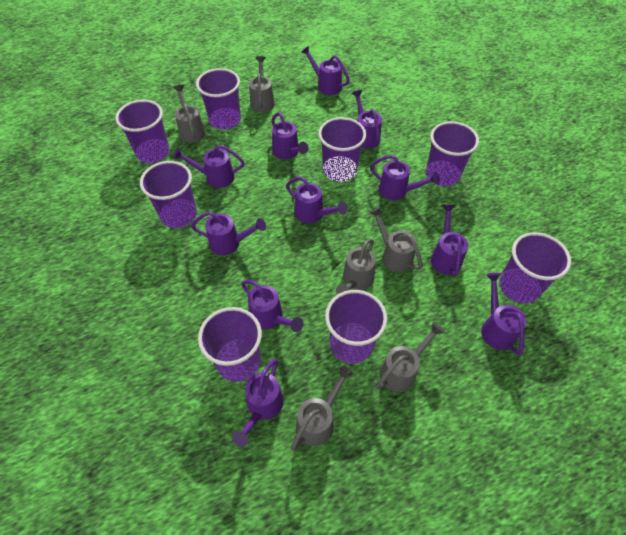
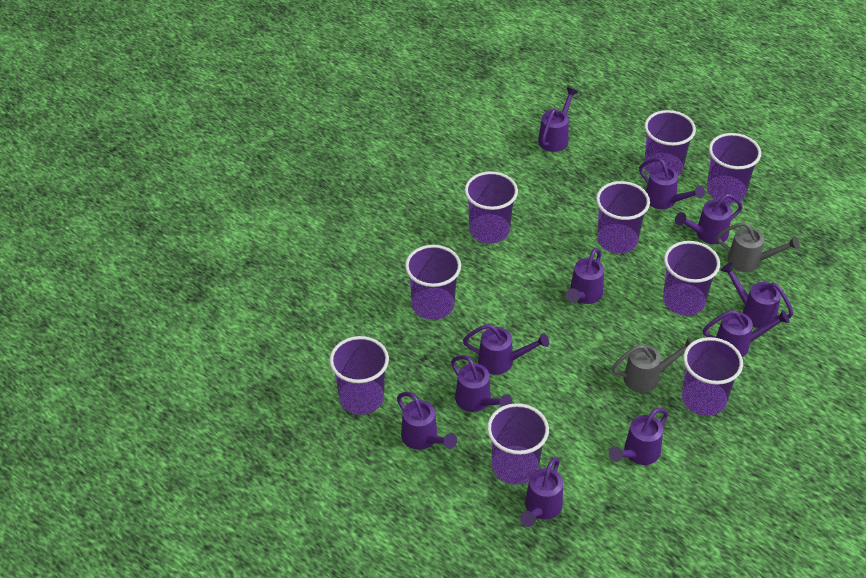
grey watering can: [173,85,205,143] [249,56,275,113] [291,366,354,451] [336,239,376,295] [369,207,423,273] [376,322,445,392] = 6 -> [612,337,693,393] [717,222,800,272] = 2
purple cup: [115,100,170,163] [140,161,197,228] [196,68,241,130] [198,307,262,382] [318,117,366,182] [325,290,387,364] [426,121,479,186] [499,232,571,304] = 8 -> [329,336,389,415] [405,245,461,320] [465,171,518,243] [487,403,549,485] [596,181,650,253] [644,110,696,176] [663,241,720,316] [682,337,743,416] [707,133,761,203] = 9

